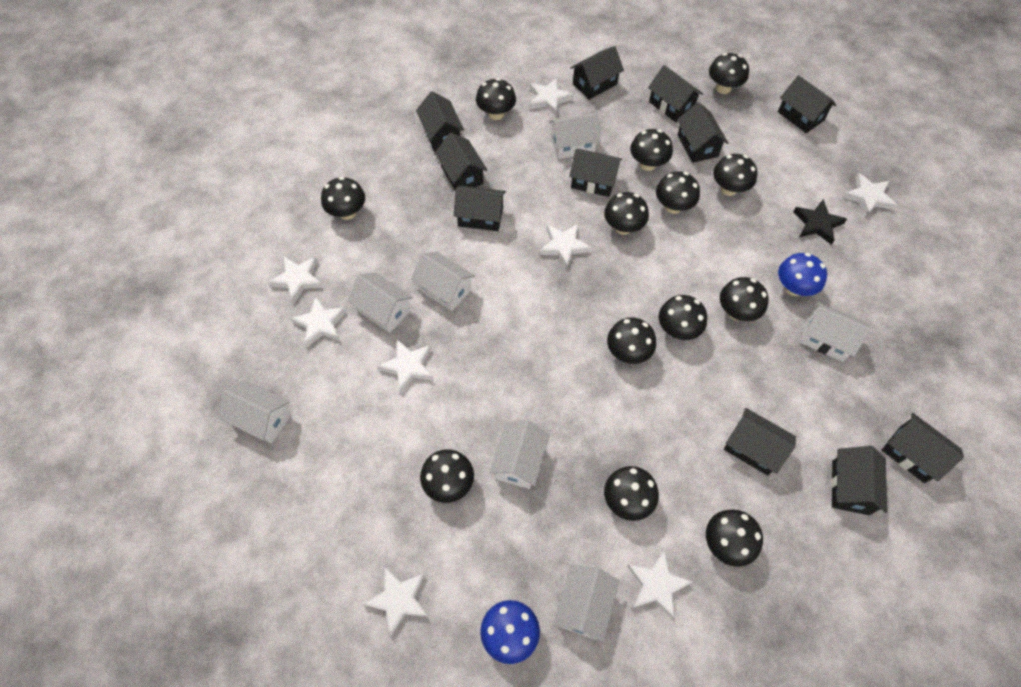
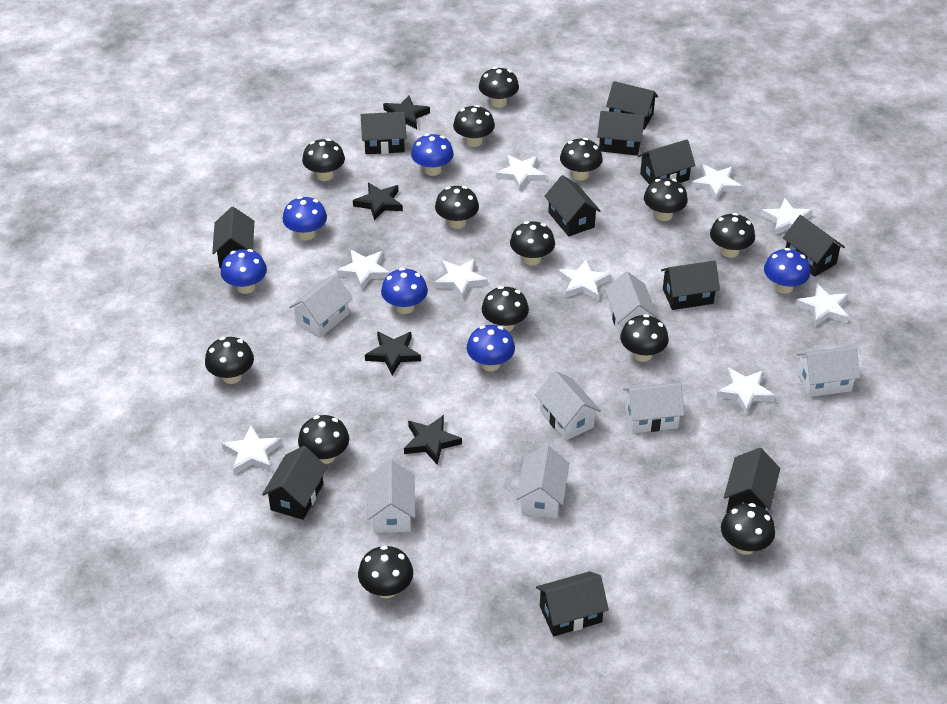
black mushroom: [321,177,365,220] [420,449,474,503] [476,78,516,120] [604,192,649,235] [604,466,659,521] [607,317,656,364] [630,129,673,171] [656,171,700,214] [659,295,707,340] [706,509,763,567] [709,53,749,94] [713,154,757,196] [720,277,769,321] = 13 -> [205,337,254,384] [298,415,349,464] [302,139,345,181] [358,545,413,598] [435,186,479,229] [453,105,495,147] [479,67,519,108] [482,286,529,332] [510,221,555,266] [560,138,603,180] [620,314,669,362] [644,178,688,221] [710,213,755,258] [721,503,775,555] = 14
black star: [793,199,847,245] = 1 -> [353,183,403,221] [365,332,421,375] [383,96,430,129] [404,415,462,465] = 4
blue mushroom: [480,600,540,664] [778,253,827,296] = 2 -> [221,249,267,294] [283,196,327,240] [381,268,428,314] [411,134,454,176] [467,325,515,371] [764,248,810,294] = 6
white star: [268,257,324,303] [291,297,347,348] [363,567,429,636] [378,339,434,393] [530,77,574,116] [539,223,592,268] [627,550,692,619] [843,173,897,217] = 8 -> [222,425,282,475] [337,250,390,290] [434,259,488,300] [496,155,546,191] [558,260,611,300] [691,164,742,201] [717,368,775,414] [761,198,813,236] [795,284,849,326] = 9

